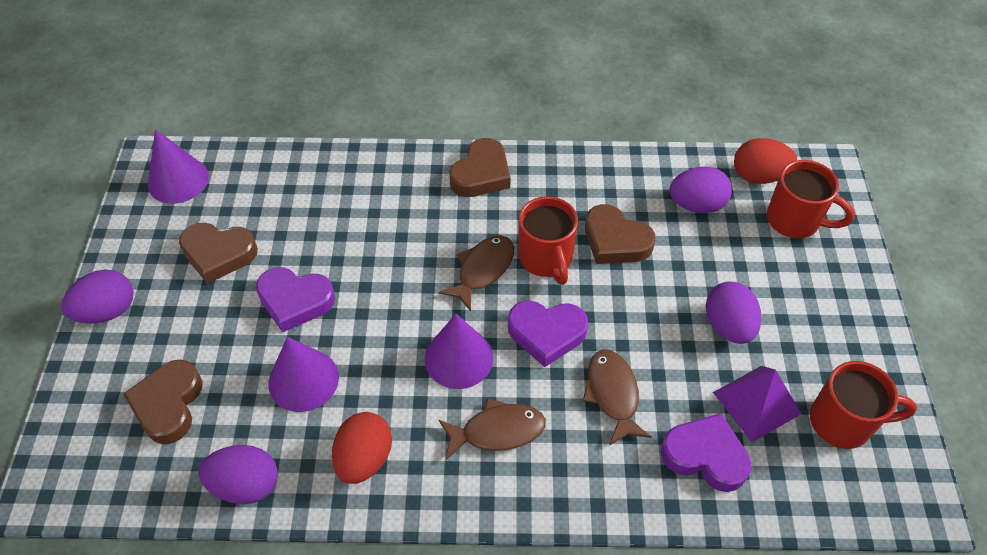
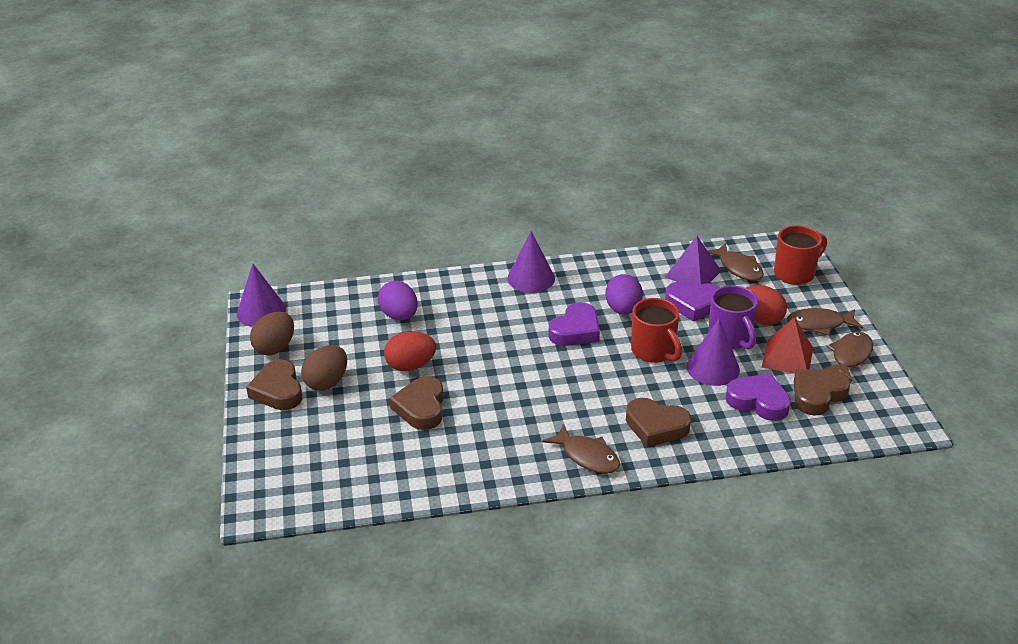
brown egg: none = 0 -> [250,312,294,355] [301,345,347,391] = 2
brown fish: [439,235,514,311] [439,398,546,460] [583,349,651,446] = 3 -> [542,424,620,474] [707,242,764,281] [787,308,863,336] [823,332,873,381] = 4
purple egg: [61,270,133,324] [198,445,278,504] [670,167,732,213] [706,281,761,344] = 4 -> [378,281,418,320] [606,274,643,315] = 2
purple mug: none = 0 -> [708,285,758,349] = 1
red mug: [518,196,578,285] [767,160,855,238] [810,361,917,449] = 3 -> [631,298,682,363] [774,225,827,285] = 2
red pyramid: none = 0 -> [761,317,813,374] = 1

